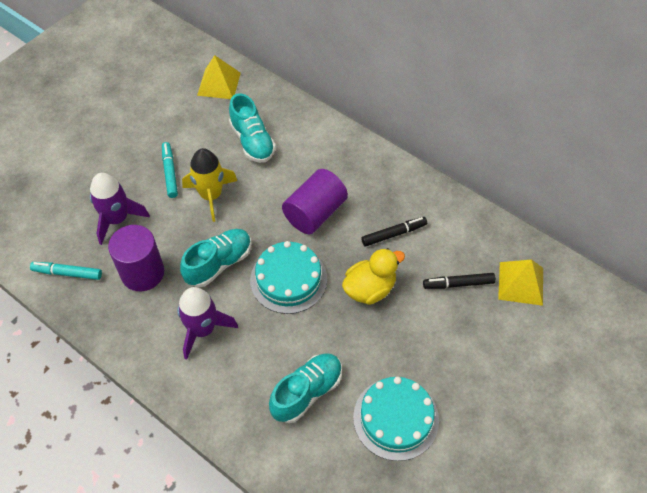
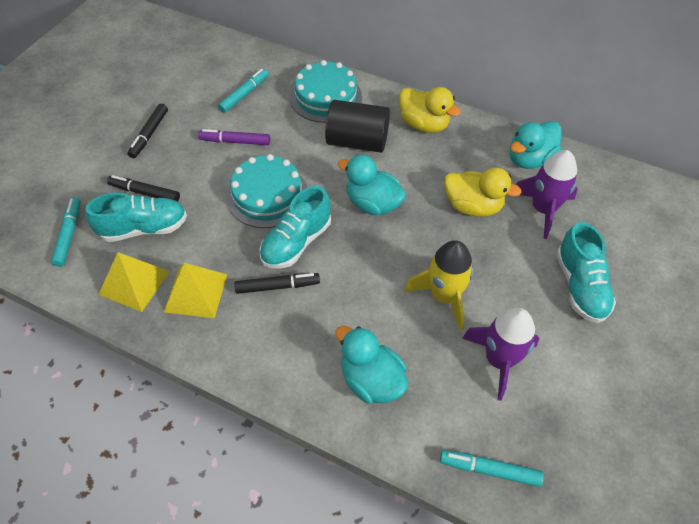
black cylinder: none = 0 -> [325,100,390,153] = 1
black marker: [361,217,427,246] [423,273,496,289] = 2 -> [107,175,180,202] [127,104,168,158] [234,273,320,294] = 3
purple cylinder: [108,225,164,291] [282,169,348,234] = 2 -> none = 0
purple marker: none = 0 -> [198,129,270,145] = 1
turquoise duck: none = 0 -> [335,326,408,404] [338,155,406,215] [509,121,562,169] = 3
turquoise marker: [30,262,102,280] [162,142,178,198] = 2 -> [51,197,81,267] [218,69,269,113] [440,450,544,487] = 3
yellow duck: [342,248,405,305] = 1 -> [399,87,461,133] [444,167,522,217] = 2

